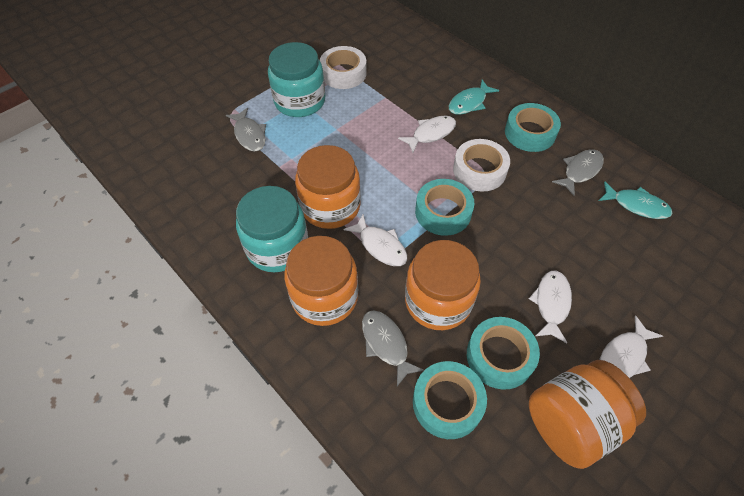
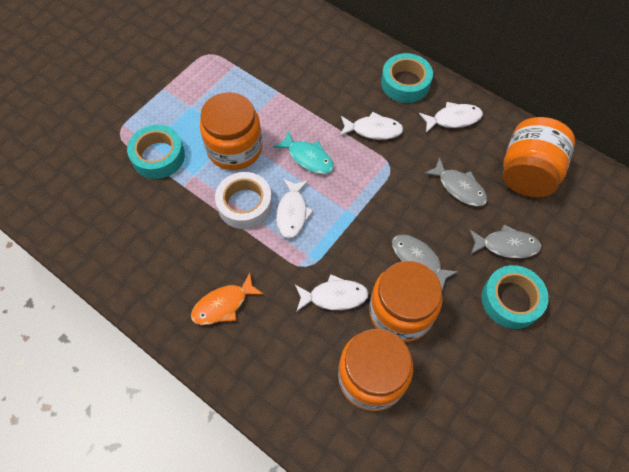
orange fish: none = 0 -> [191,273,264,325] = 1
turquoise fish: [449,80,499,115] [599,181,673,219] = 2 -> [273,131,334,174] = 1
turquoise jar: [236,186,308,272] [268,42,325,117] = 2 -> none = 0
turquoise tape: [413,361,487,439] [415,179,474,236] [467,317,540,390] [505,103,561,152] = 4 -> [127,125,185,179] [381,53,433,103] [481,265,549,329] = 3
white tape: [320,46,367,89] [453,139,510,191] = 2 -> [215,172,272,229] = 1

